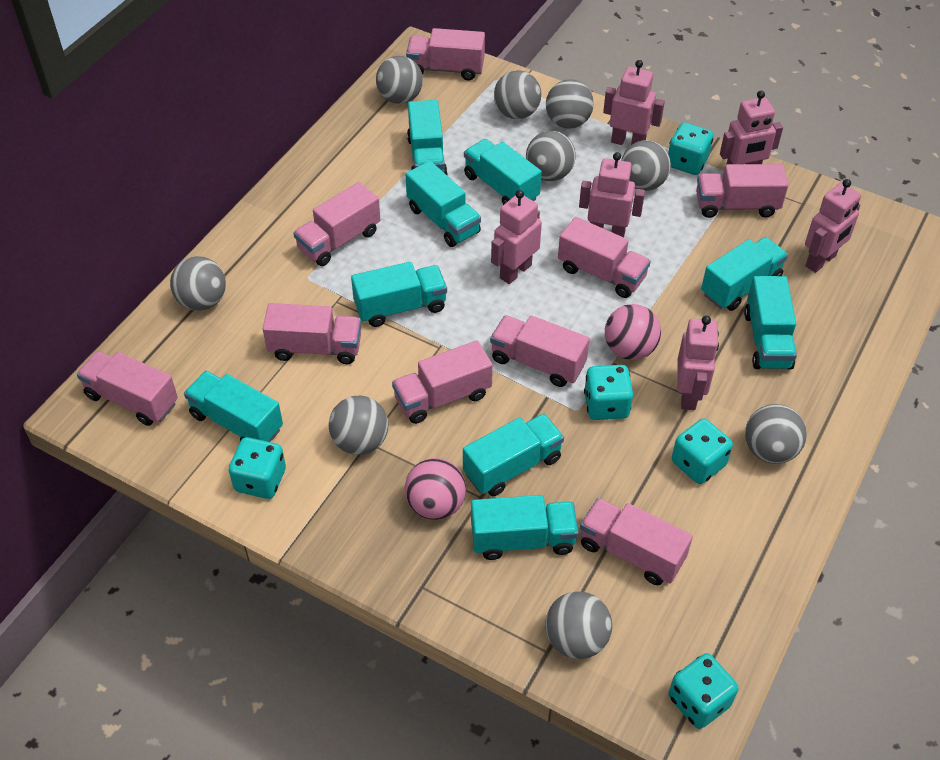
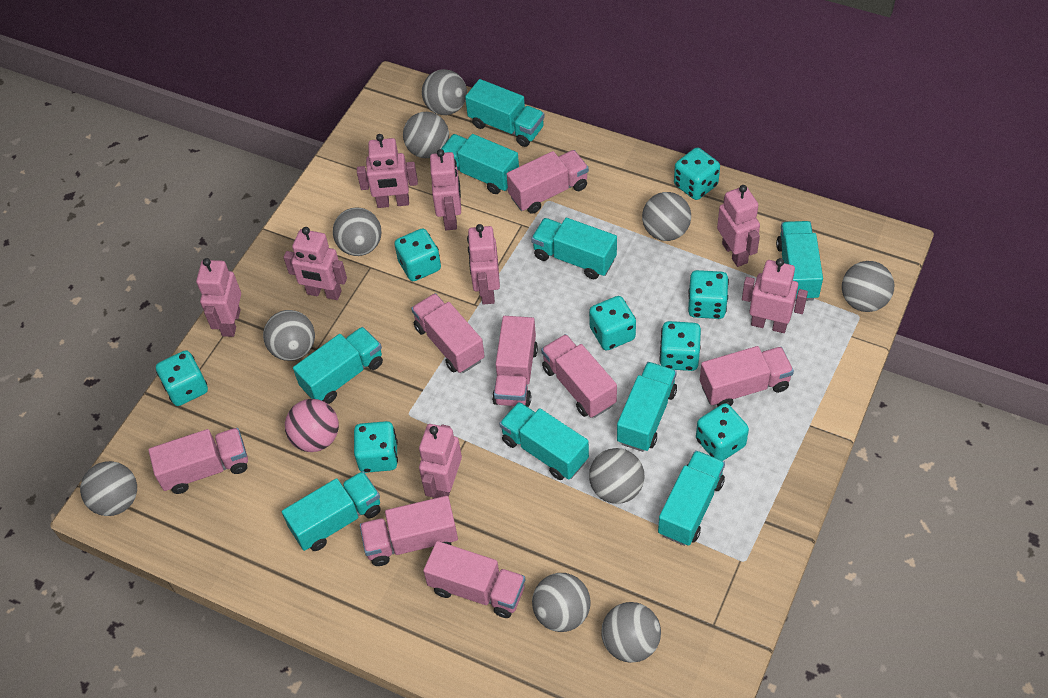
grey ball: [170,256,226,311] [329,396,388,455] [376,56,423,104] [494,70,541,119] [526,131,576,181] [545,591,612,659] [546,79,594,128] [621,140,671,191] [745,404,807,464] = 9 -> [80,461,137,516] [263,310,315,361] [333,207,381,256] [403,112,449,158] [422,69,467,115] [532,573,591,632] [589,448,645,504] [601,602,661,663] [642,192,691,241] [842,261,894,312] = 10
pink ball: [405,458,466,520] [605,304,661,360] = 2 -> [285,399,339,452] = 1
pink robot: [491,190,542,284] [579,152,645,237] [603,60,665,145] [677,316,719,410] [720,91,783,164] [805,179,861,273] = 6 -> [196,258,241,337] [283,227,347,300] [357,134,418,208] [419,424,462,498] [430,149,461,230] [467,224,500,304] [717,185,760,267] [742,258,808,333] = 8
pink truck: [77,351,178,426] [263,303,361,364] [293,182,380,266] [392,340,493,424] [406,28,485,81] [490,315,590,387] [558,217,651,298] [580,498,693,585] [696,164,788,218] = 9 -> [148,428,248,494] [360,496,458,566] [411,293,485,373] [423,541,525,618] [492,316,538,407] [506,150,589,214] [541,334,617,418] [700,346,794,406] = 8
turquoise dice: [229,437,286,499] [584,365,633,420] [668,123,713,175] [669,653,738,729] [672,419,733,484] = 5 -> [156,350,208,406] [354,421,398,473] [394,228,441,281] [589,296,636,350] [660,321,701,371] [674,148,720,200] [688,270,729,319] [696,403,749,461] = 8

